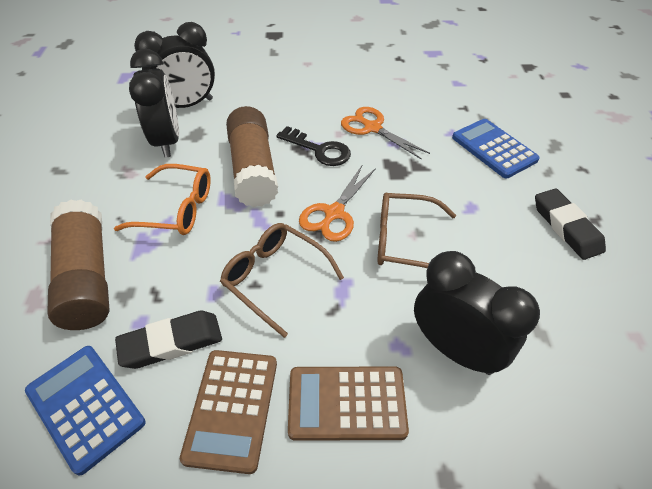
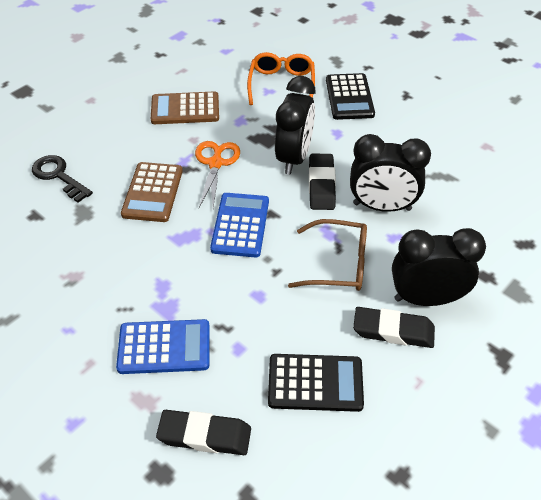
black calculator: none = 0 -> [268,354,364,412] [326,73,375,120] = 2
black eraser: [115,311,222,369] [535,188,606,260] = 2 -> [156,410,251,455] [309,154,336,210] [353,307,435,348] = 3
brown glasses: [220,223,344,338] [377,192,456,268] = 2 -> [288,219,367,291] = 1
brown glue stick: [47,199,110,330] [226,106,278,207] = 2 -> none = 0
orange scissors: [299,166,376,242] [341,107,430,160] = 2 -> [195,141,240,208] = 1

